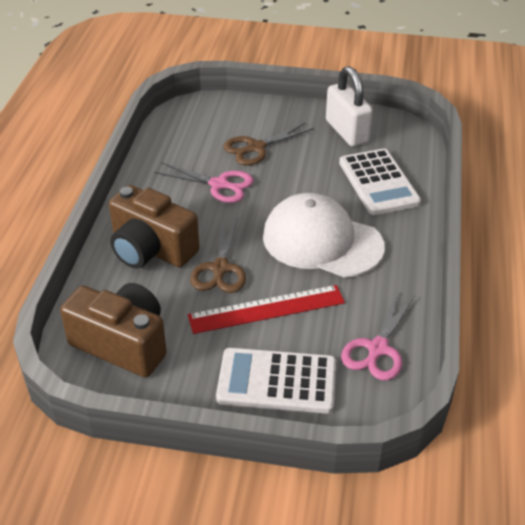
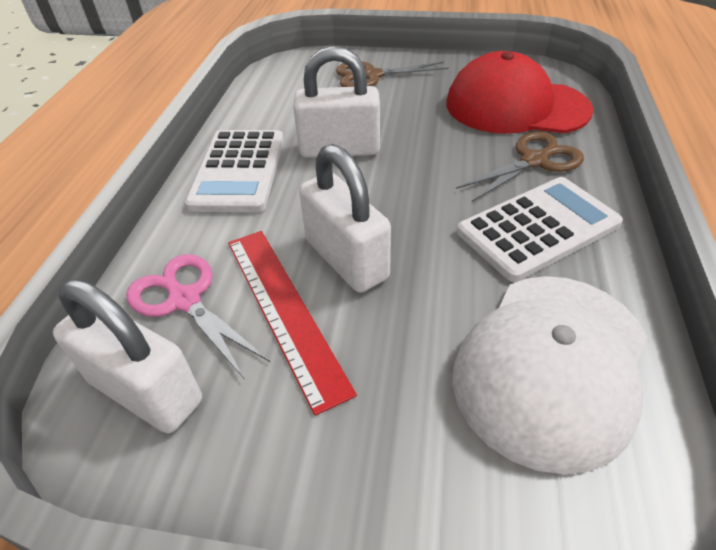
brown camera: [60,283,167,377] [109,185,200,269] = 2 -> none = 0
pink scissors: [154,162,253,203] [341,290,415,380] = 2 -> [126,254,270,380] = 1
red cap: none = 0 -> [447,51,593,134] = 1
white padlock: [326,66,373,147] = 1 -> [53,279,202,433] [293,46,380,157] [299,144,391,293] = 3

